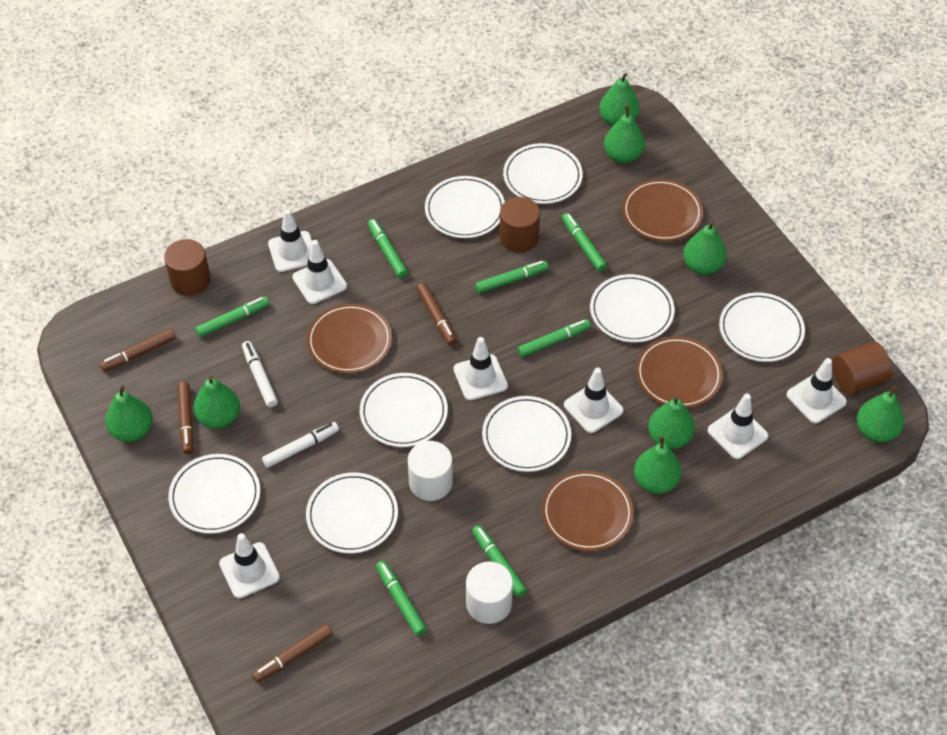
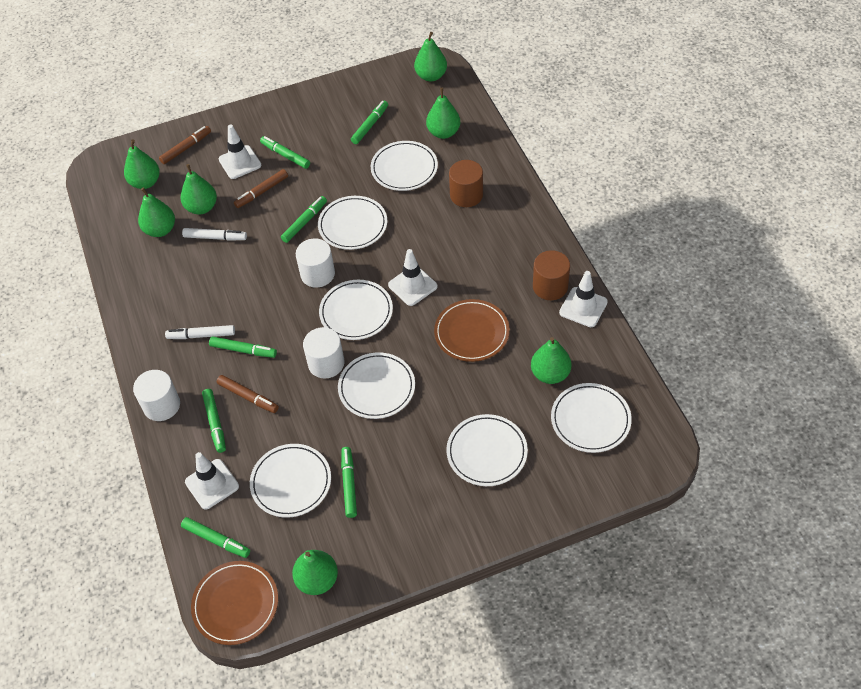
brown cylinder: [164,239,211,296] [499,197,540,253] [832,342,892,395] = 3 -> [449,160,483,207] [533,250,570,300] = 2
brown marker: [100,329,176,372] [177,382,194,454] [252,624,333,683] [416,283,457,345] = 4 -> [159,126,211,164] [217,375,279,413] [234,169,288,208] = 3
brown plate: [307,303,392,374] [542,470,634,551] [622,179,703,241] [636,336,723,408] = 4 -> [191,561,278,645] [434,299,510,362] = 2
green pear: [105,385,153,442] [194,376,240,429] [599,73,640,126] [604,105,645,164] [634,436,682,494] [648,396,695,449] [683,221,727,275] [857,385,904,442] = 8 -> [124,139,160,189] [138,188,175,237] [181,164,217,215] [292,550,338,595] [414,32,447,81] [426,88,460,139] [531,337,571,384] = 7
white cylinder: [408,441,453,501] [466,562,513,624] = 2 -> [133,370,180,421] [296,238,335,288] [303,327,344,379] = 3
white plate: [168,454,260,534] [306,472,398,553] [360,373,448,447] [425,176,505,238] [482,396,571,472] [503,143,583,204] [590,274,675,343] [719,292,805,362] = 8 -> [250,444,331,518] [318,196,387,250] [319,280,393,340] [338,352,415,419] [371,141,438,191] [446,414,528,486] [551,383,632,453] = 7
white traffic cone: [219,533,280,598] [268,209,312,272] [292,240,347,304] [453,337,508,400] [564,368,624,433] [707,393,769,459] [786,358,847,423] = 7 -> [185,452,239,509] [219,124,261,179] [388,249,438,306] [559,271,608,327] = 4

